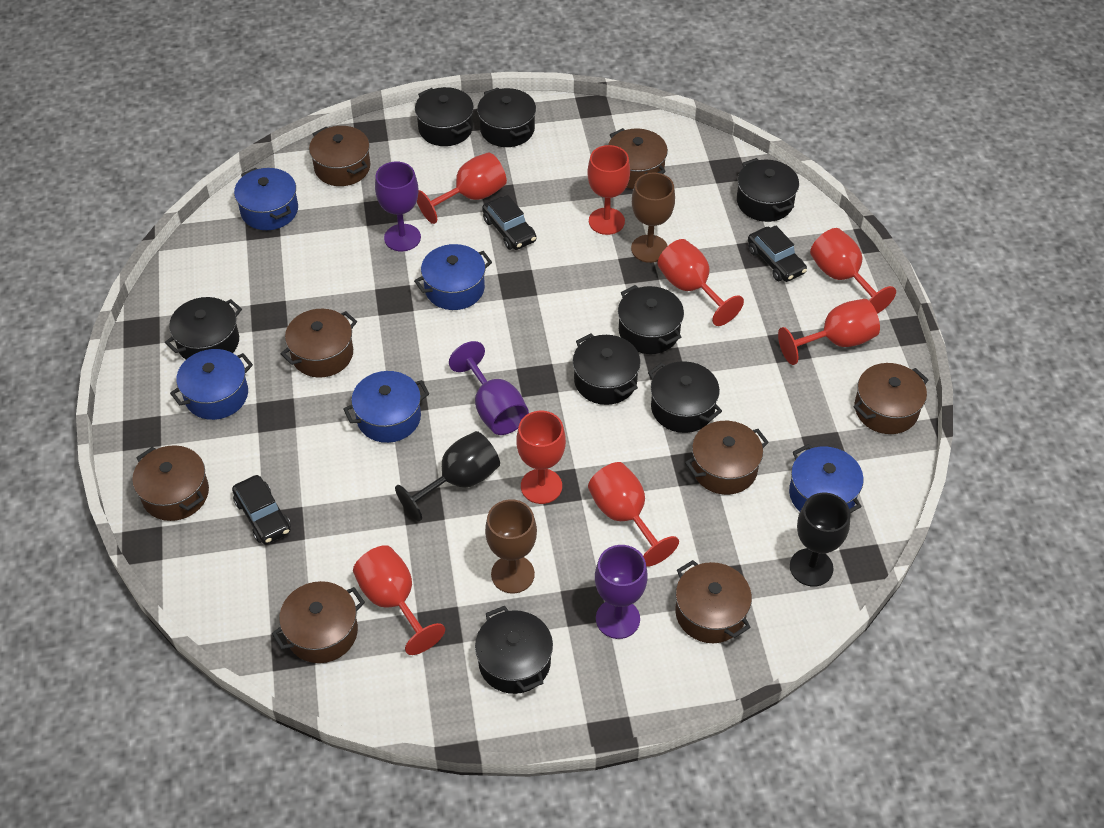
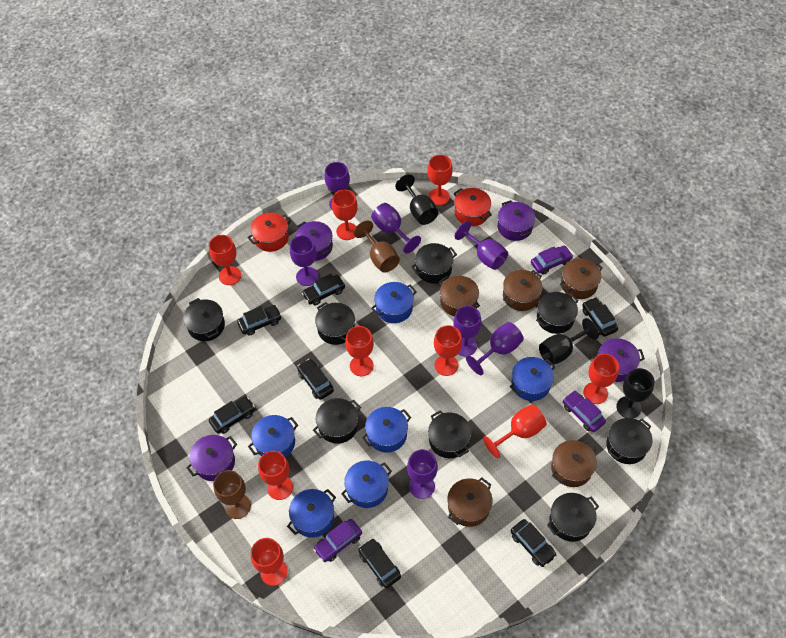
black car: [232,475,291,545] [482,195,537,250] [748,225,807,282] = 3 -> [209,397,255,434] [237,305,282,336] [297,359,334,400] [302,274,345,306] [358,538,401,588] [511,519,557,567] [582,297,618,337] = 7
black goblet: [395,431,500,521] [790,493,850,587] = 2 -> [395,174,438,225] [539,318,599,365] [616,368,655,418] = 3
blue pot: [170,349,253,420] [234,168,298,230] [344,371,429,443] [414,244,492,310] [789,444,864,513] = 5 -> [248,415,298,457] [287,489,336,538] [341,460,392,508] [362,407,411,453] [371,282,417,323] [510,357,555,401] = 6
brown pot: [132,445,209,521] [272,581,365,663] [281,309,357,378] [309,126,370,186] [608,128,668,189] [675,560,752,643] [685,421,769,495] [853,363,928,434] = 8 -> [439,276,480,316] [447,478,493,527] [503,270,543,311] [551,440,597,487] [560,258,603,299] = 5
purple car: none = 0 -> [313,519,362,562] [531,245,573,275] [563,391,606,432] = 3
purple goblet: [375,162,421,251] [449,341,529,435] [595,545,648,639] = 3 -> [290,235,319,286] [325,162,350,210] [371,203,421,253] [407,449,438,499] [453,306,482,356] [455,221,508,270] [466,322,524,375] = 7
purple pot: none = 0 -> [186,435,237,481] [295,221,333,261] [498,200,535,241] [592,338,645,382] = 4
red goblet: [353,545,445,655] [417,152,507,224] [516,411,566,504] [587,145,630,235] [588,462,679,567] [658,239,744,326] [778,299,880,365] [810,228,896,314] = 8 -> [209,235,241,285] [251,538,288,586] [258,451,293,500] [332,190,358,240] [345,326,374,376] [427,155,453,205] [434,325,462,376] [483,404,547,458] [583,354,619,404] = 9
red pot: none = 0 -> [248,213,291,252] [454,188,492,226] = 2

